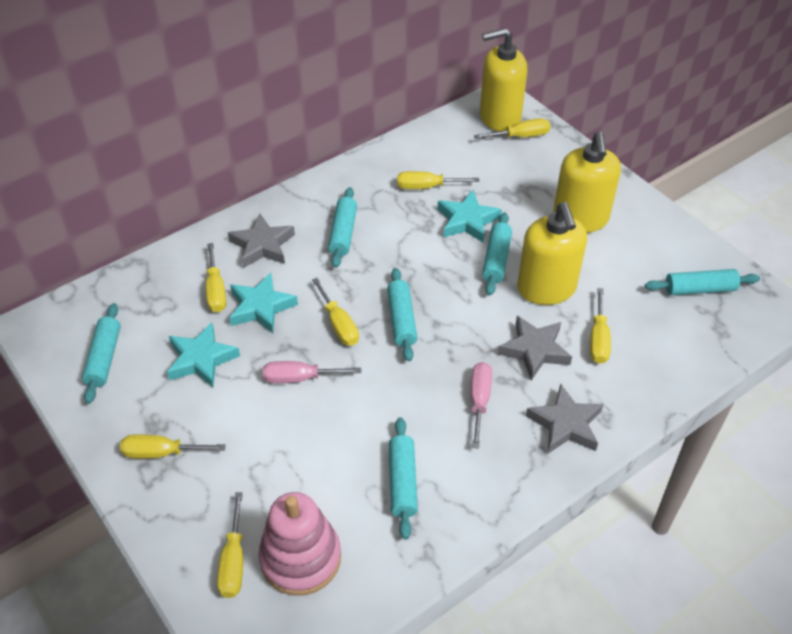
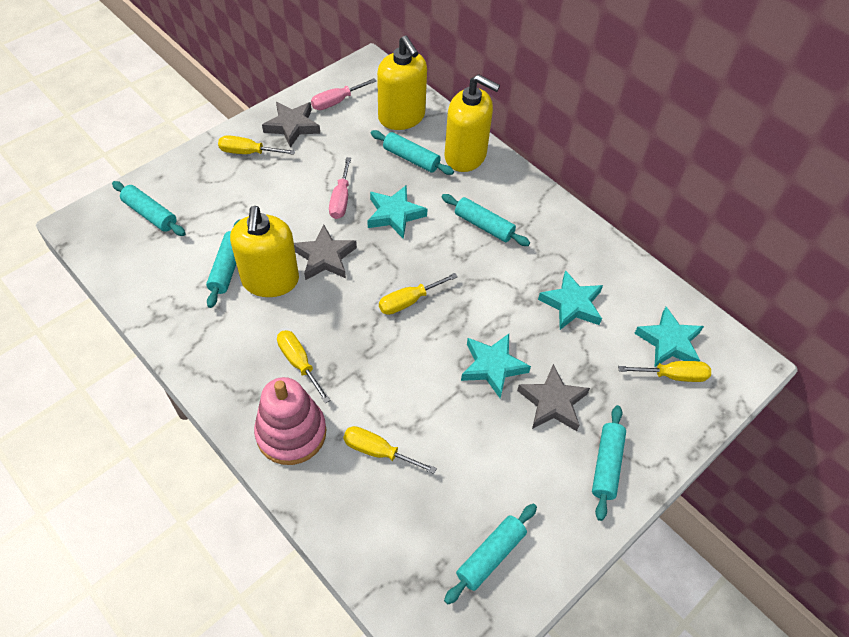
turquoise star: [167,322,240,387] [229,273,298,333] [438,190,502,243] = 3 -> [367,186,427,239] [461,334,531,398] [538,270,603,330] [634,307,704,367] = 4
yellow screwdriver: [120,434,226,458] [206,243,226,312] [217,492,243,598] [312,278,359,346] [397,171,479,189] [474,118,550,139] [590,288,611,364] = 7 -> [218,135,295,155] [277,330,331,403] [343,426,437,474] [379,273,458,315] [618,361,711,382] = 5

